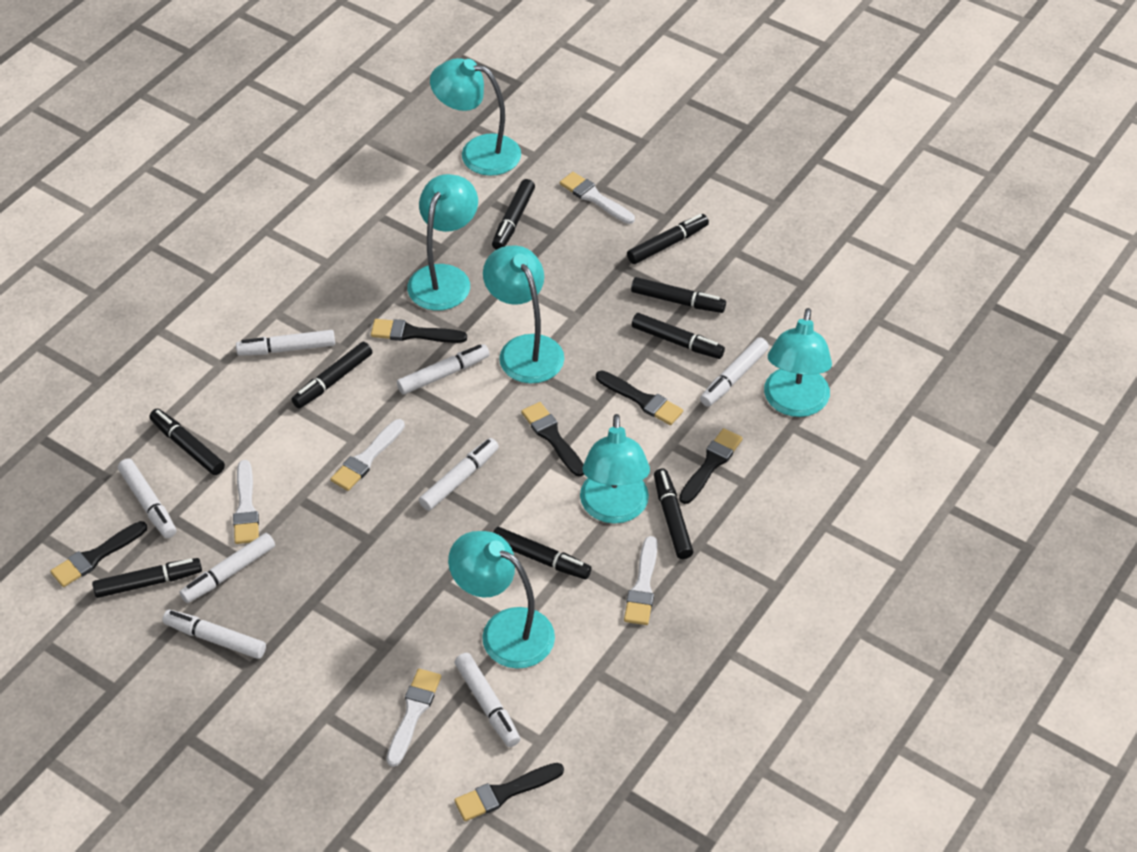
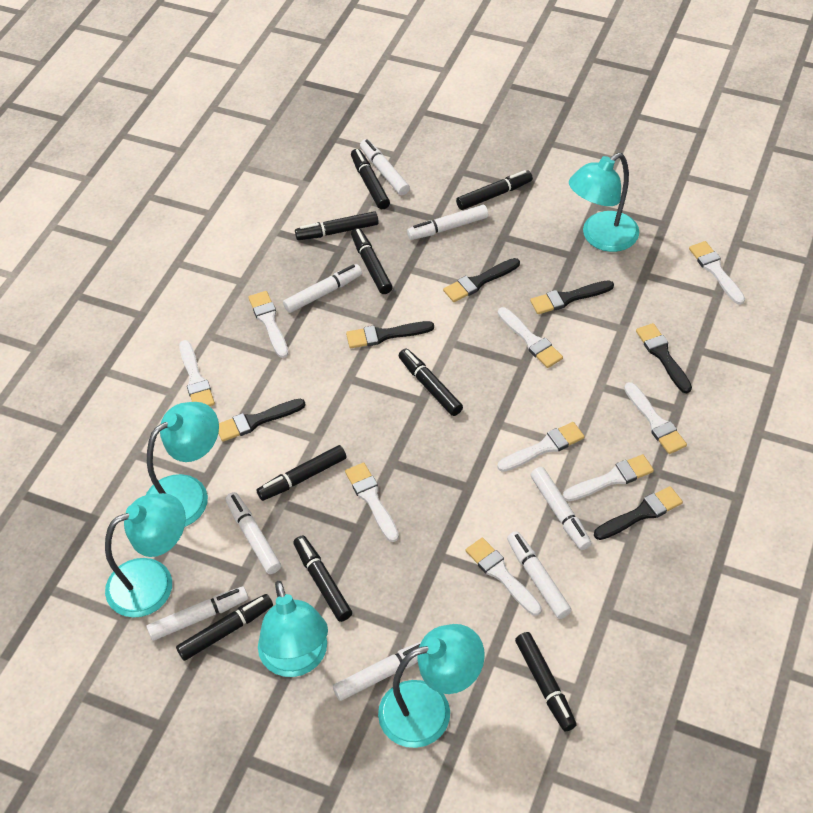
turquoise lamp: [407,174,478,311] [430,58,521,176] [448,531,555,669] [483,245,564,384] [580,414,650,524] [764,308,832,417] = 6 -> [105,493,186,618] [146,402,219,527] [258,581,328,677] [378,624,485,748] [569,153,639,252] = 5
white brush: [233,460,259,544] [331,419,405,491] [387,669,441,767] [560,172,635,224] [624,536,658,625] = 5 -> [179,340,215,406] [248,291,288,358] [345,462,399,542] [466,538,542,616] [497,422,585,472] [498,307,563,368] [563,454,654,501] [624,382,687,454] [689,241,745,305] = 9

